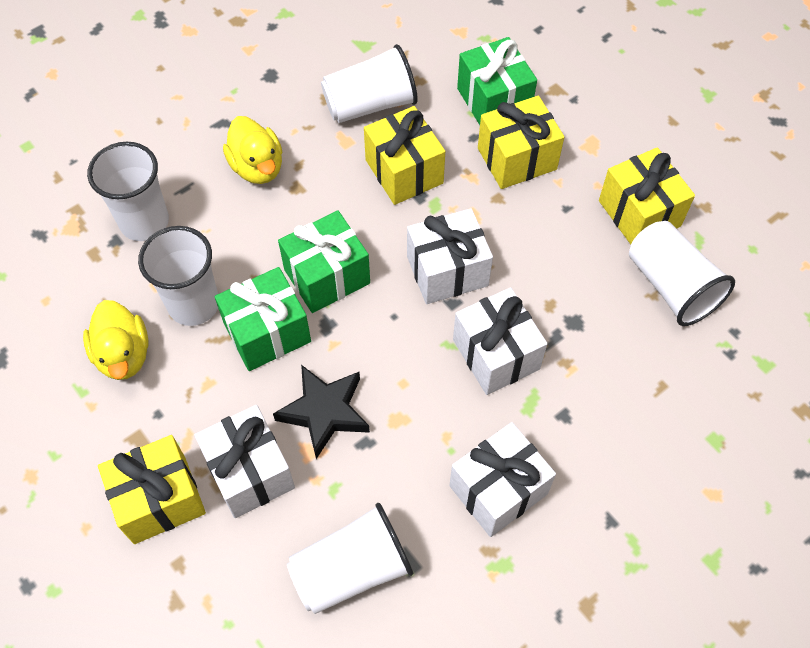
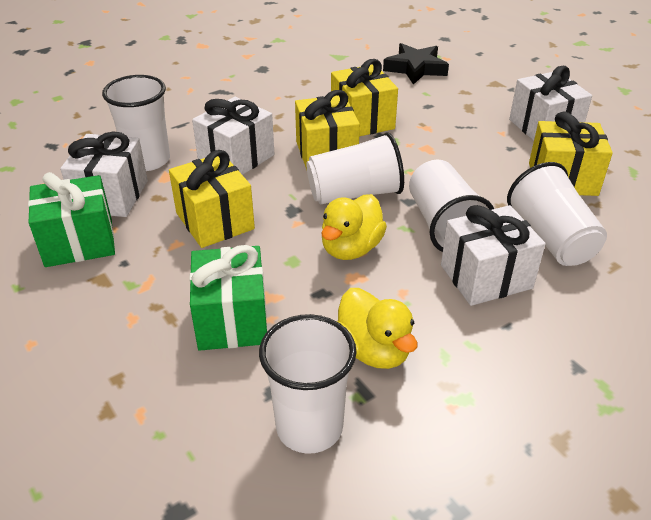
green gift: [215,267,311,371] [278,211,370,313] [457,37,537,125] = 3 -> [28,172,115,267] [189,245,267,351] = 2

